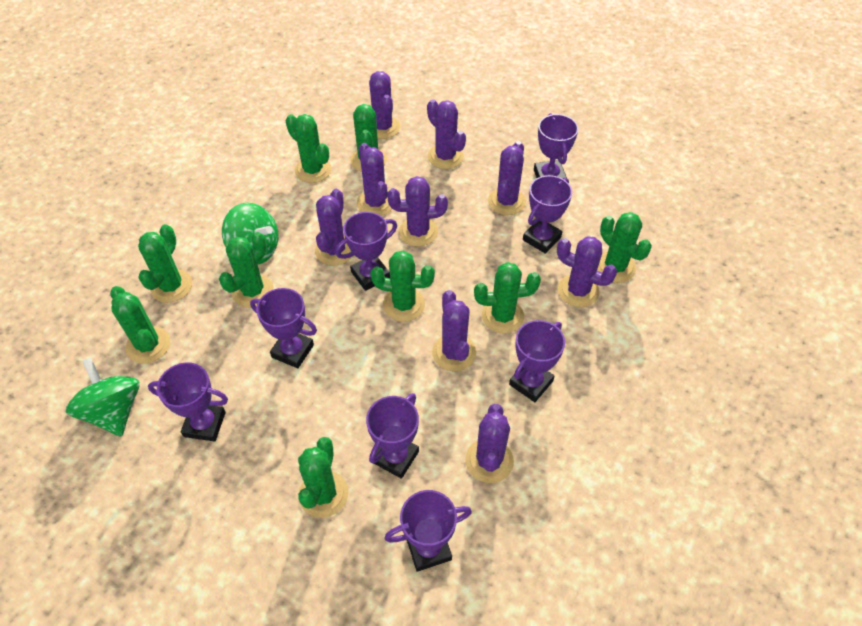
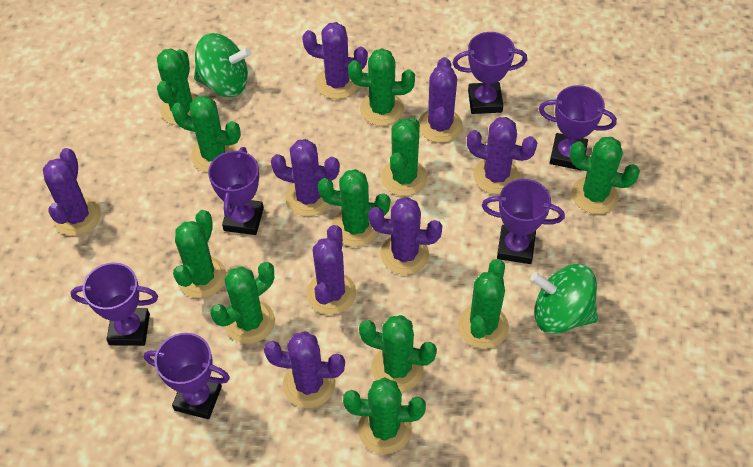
green cactus: [110,286,170,363] [138,224,192,303] [219,232,274,308] [286,114,332,183] [298,437,348,518] [350,104,387,172] [370,251,435,322] [474,262,541,334] [597,212,652,283] = 9 -> [157,48,198,125] [171,96,241,173] [173,210,226,298] [210,262,275,344] [318,169,390,247] [343,377,426,454] [348,48,415,126] [359,315,437,392] [381,118,428,196] [458,259,509,349] [570,137,640,214] = 11
purple cactus: [315,189,352,266] [357,143,392,216] [369,71,401,139] [387,176,448,247] [427,99,466,169] [432,290,476,371] [465,404,514,483] [488,141,526,215] [557,236,617,307] = 9 -> [43,148,101,236] [264,331,345,408] [271,139,340,217] [302,22,368,99] [307,225,356,315] [369,197,442,275] [418,57,463,143] [467,117,537,194] = 8
purple trophy: [148,362,228,441] [250,288,317,368] [335,212,397,291] [366,393,419,479] [384,490,472,572] [509,320,565,402] [523,175,572,254] [534,113,578,179] = 8 -> [71,262,158,346] [144,333,230,419] [208,147,264,235] [453,32,527,114] [482,179,565,264] [539,85,617,170] = 6

